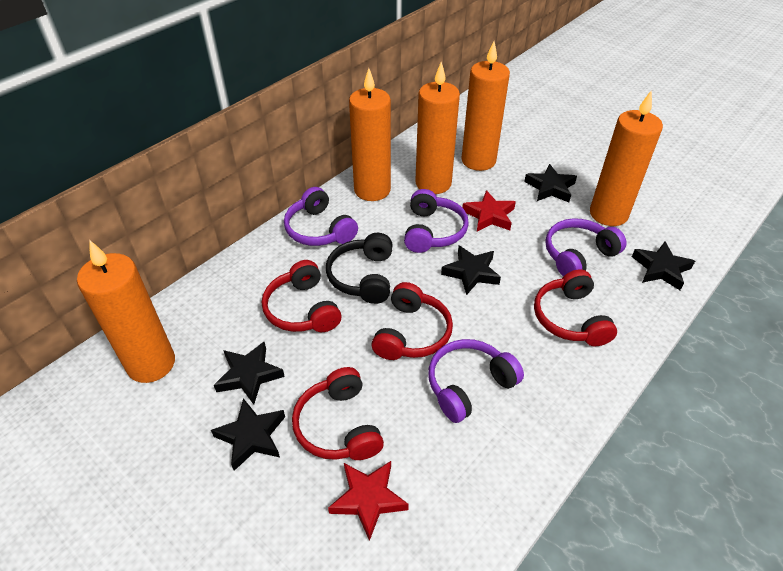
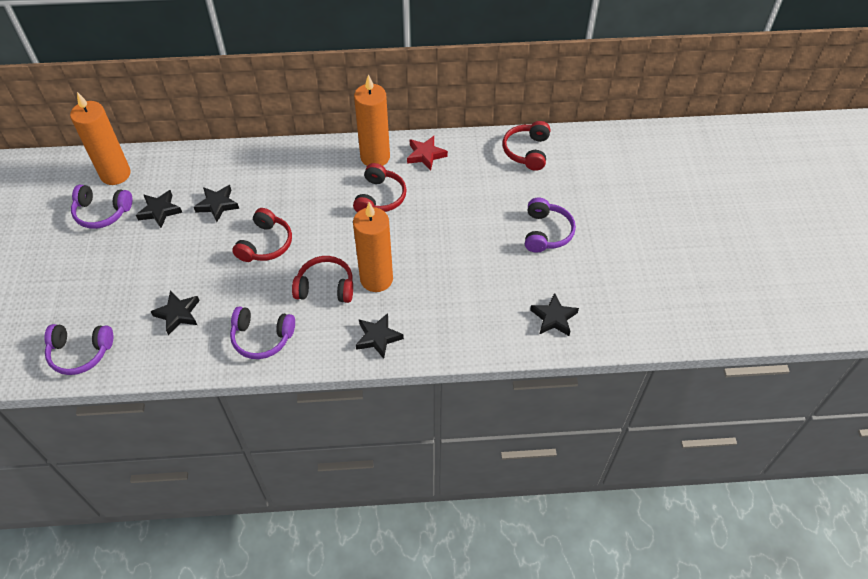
black headphones: [326,233,393,304] = 1 -> none = 0
orange candle: [77,240,175,383] [349,68,391,201] [415,62,460,194] [462,41,510,171] [590,90,663,226] = 5 -> [70,92,131,185] [353,202,393,292] [354,74,390,166] = 3
red star: [328,461,409,541] [462,190,516,232] = 2 -> [407,136,448,171] = 1

